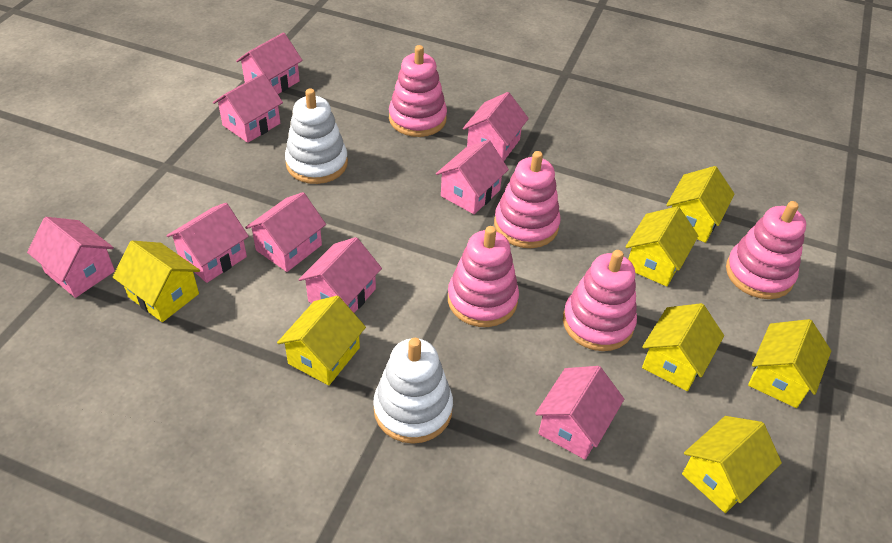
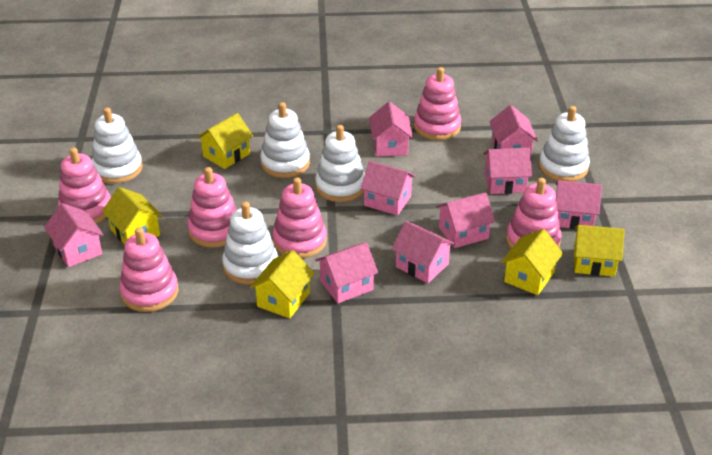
pink stacking toy: [389,45,447,137] [448,226,519,327] [494,151,561,248] [563,250,637,351] [726,201,806,299] = 5 -> [58,147,111,224] [120,227,178,312] [187,167,237,248] [272,177,327,258] [414,67,461,140] [506,178,562,249] = 6
white stacking toy: [285,88,348,184] [373,338,453,444] = 2 -> [92,107,143,184] [222,202,278,285] [260,102,310,178] [315,125,365,202] [539,106,590,182] = 5
yellow house: [113,241,200,322] [277,296,366,385] [625,206,698,287] [642,303,724,391] [666,166,735,243] [682,416,782,513] [748,319,831,408] = 7 -> [102,187,163,245] [196,113,253,169] [250,250,315,318] [501,229,563,295] [574,225,625,277] = 5

